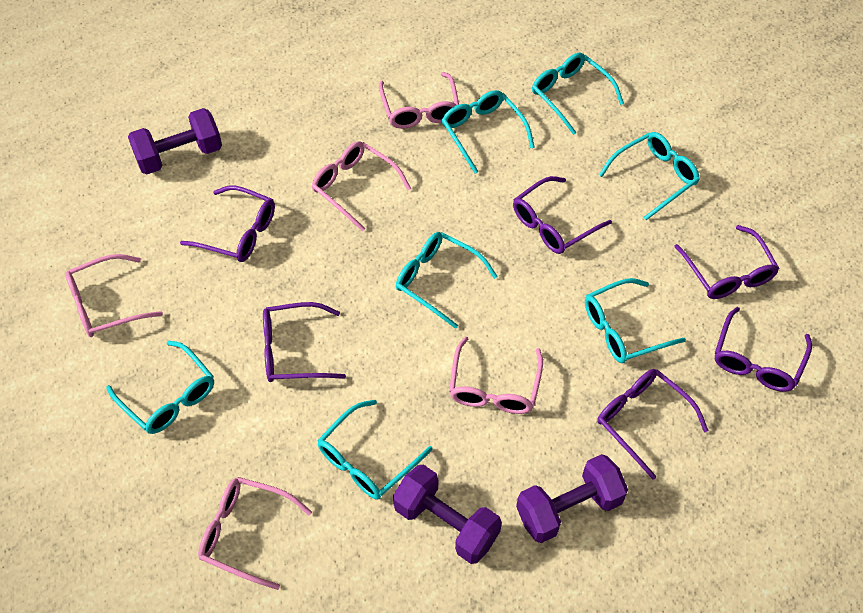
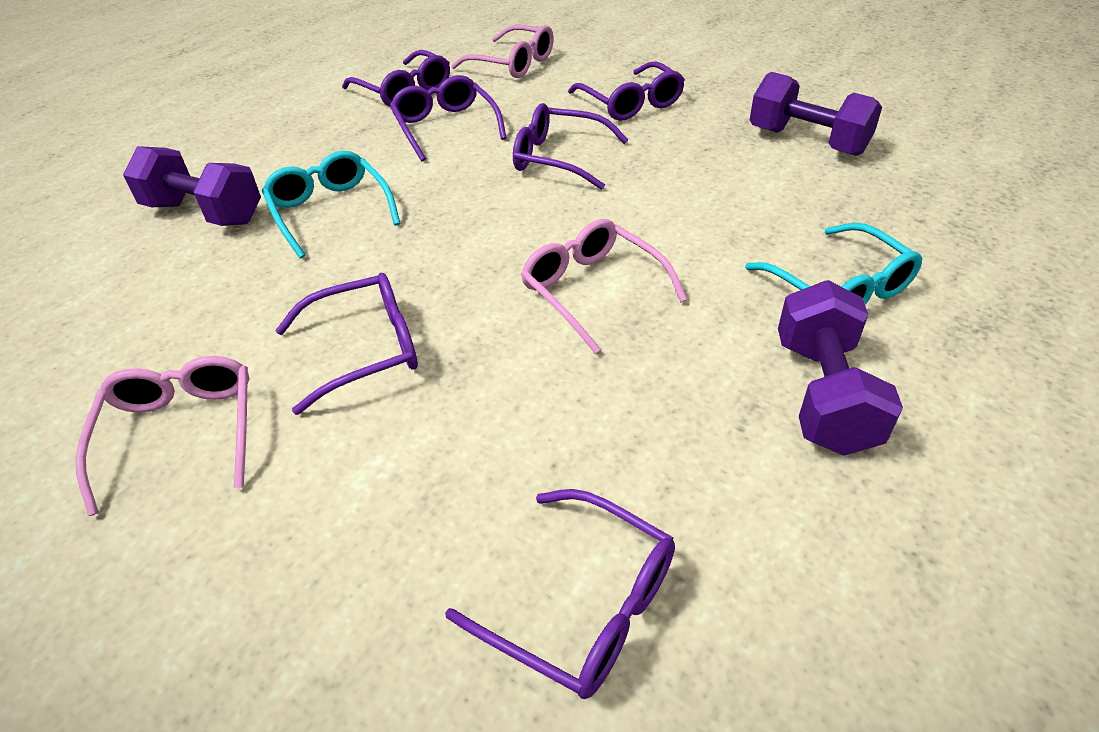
pink glasses: [65,254,163,337] [198,477,312,590] [312,141,411,231] [379,72,459,129] [449,336,543,414] = 5 -> [75,356,249,516] [451,25,554,78] [521,219,687,354] = 3
turquoise glasses: [106,340,214,434] [317,400,433,499] [396,232,498,329] [442,90,535,174] [532,53,624,135] [585,278,686,363] [599,132,700,220] = 7 -> [262,151,401,258] [745,223,922,305] = 2

